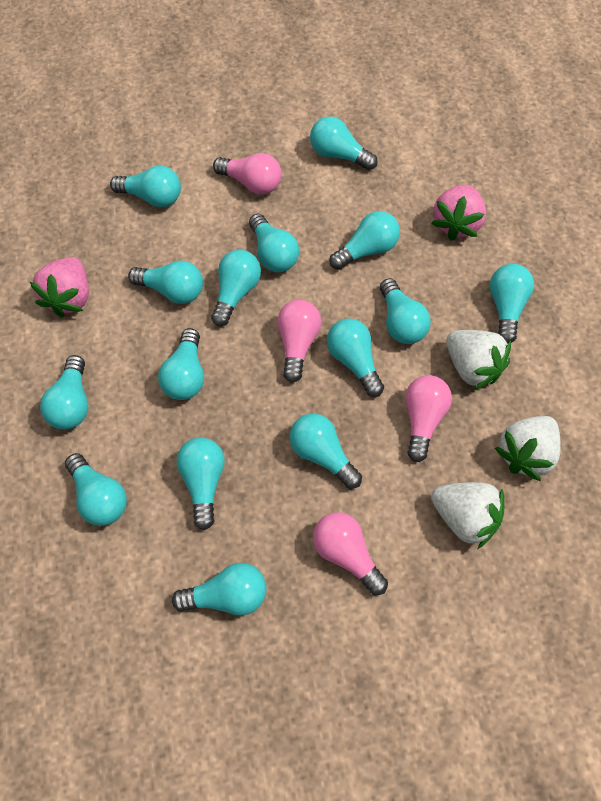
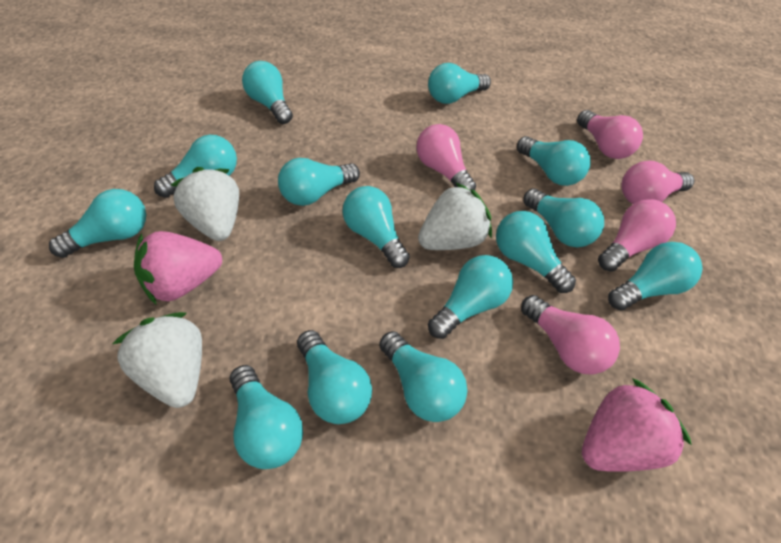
pink light bulb: [213,153,282,195] [277,300,321,383] [313,512,388,595] [405,375,452,462] = 4 -> [416,124,476,191] [521,295,620,375] [577,110,643,159] [598,199,676,272] [621,161,694,204] = 5
turquoise light bulb: [40,355,88,430] [65,453,127,526] [110,166,181,207] [128,260,203,304] [158,328,204,400] [172,563,267,616] [177,437,225,530] [211,250,261,326] [249,214,299,272] [289,413,362,489] [310,116,378,170] [327,318,384,397] [329,211,400,270] [380,278,431,344] [490,264,534,344] = 15 -> [49,189,146,258] [154,135,237,198] [230,365,303,469] [242,61,293,124] [278,158,360,206] [297,330,372,424] [343,186,410,268] [379,331,467,422] [428,63,491,104] [428,255,513,339] [496,211,576,293] [517,136,591,186] [523,188,604,247] [608,242,703,310] = 14

